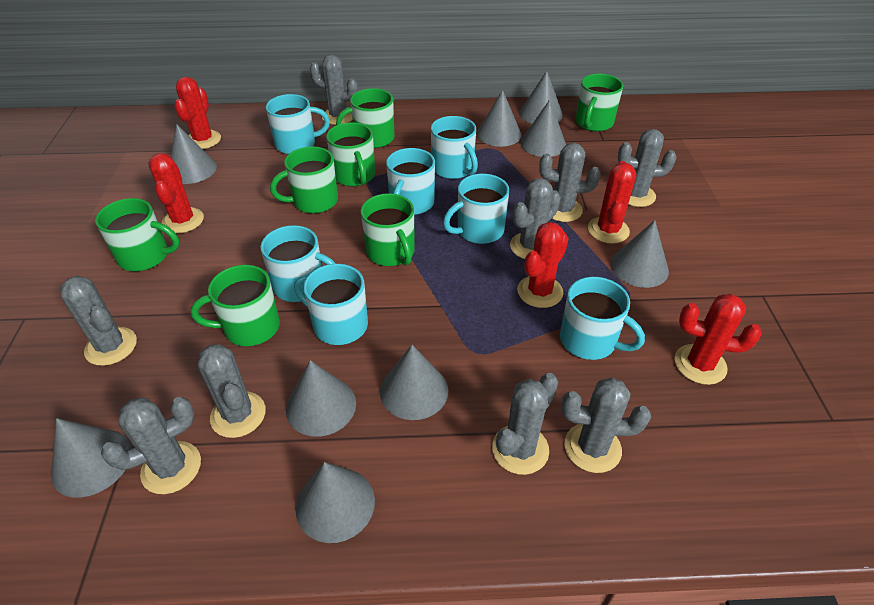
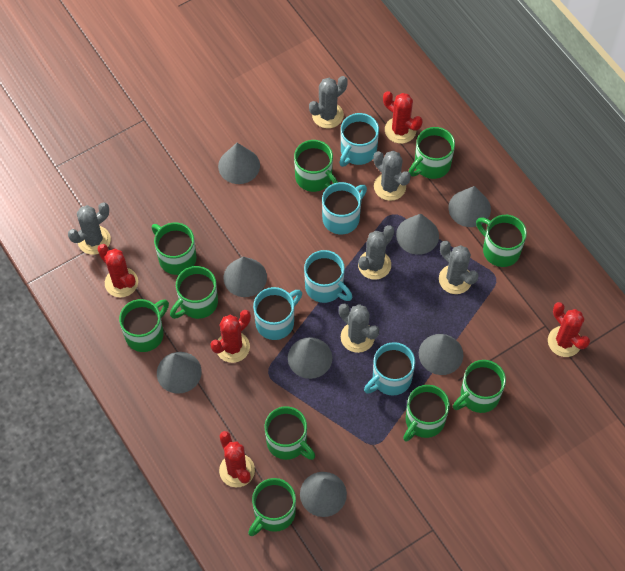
green mug: [95,198,180,271] [191,265,280,346] [270,146,338,213] [326,123,375,186] [336,88,395,148] [361,193,415,266] [575,74,623,132] = 7 -> [119,299,169,352] [152,222,197,275] [170,266,218,319] [248,478,296,536] [264,406,315,460] [294,140,338,192] [403,385,450,442] [409,127,455,179] [453,360,506,413] [476,215,527,267] = 10
grey cactus: [60,276,137,366] [101,397,201,494] [198,344,266,438] [310,55,358,125] [492,373,558,475] [510,178,561,259] [539,143,601,222] [561,377,651,473] [617,129,677,207] = 9 -> [68,202,111,255] [309,76,348,128] [339,304,379,353] [358,225,394,280] [373,151,411,201] [439,241,479,294] = 6
grey cone: [51,418,131,498] [170,124,217,184] [286,360,356,437] [295,462,375,543] [380,345,448,420] [477,90,521,147] [520,71,563,124] [520,99,566,157] [610,220,669,288] = 9 -> [157,352,202,394] [218,143,260,184] [224,256,267,297] [288,337,332,379] [300,472,347,517] [396,214,439,255] [419,334,463,375] [448,186,491,227] = 8
turquoise mug: [261,225,336,302] [266,94,330,154] [294,264,368,345] [386,148,435,215] [431,116,478,179] [443,174,509,244] [560,277,645,360] = 7 -> [253,287,302,340] [304,250,352,303] [322,182,367,234] [339,113,379,167] [364,342,415,395] = 5

